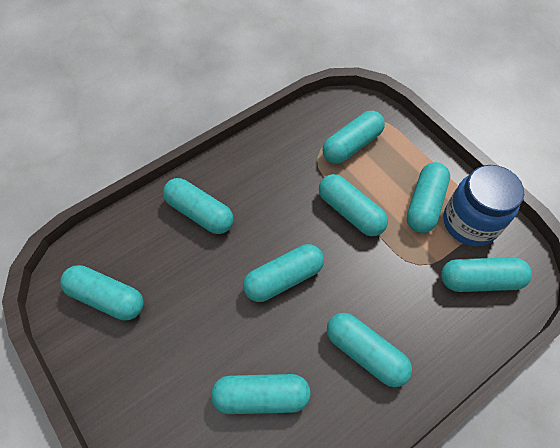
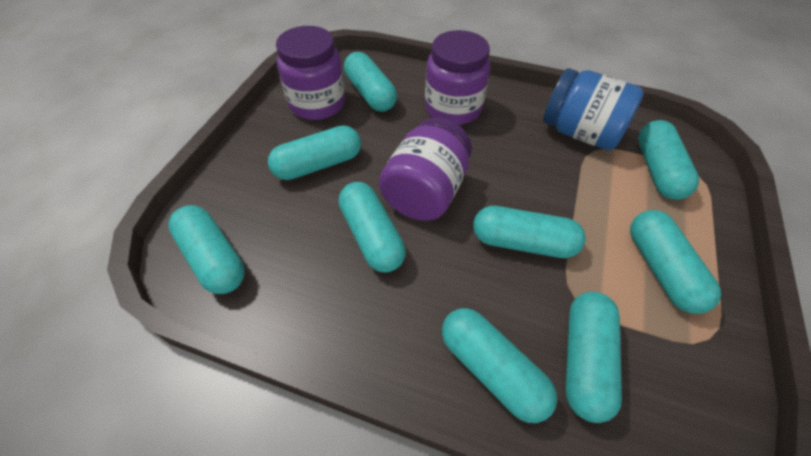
purple jar: none = 0 -> [276,26,346,120] [379,117,472,221] [425,30,490,125] = 3

